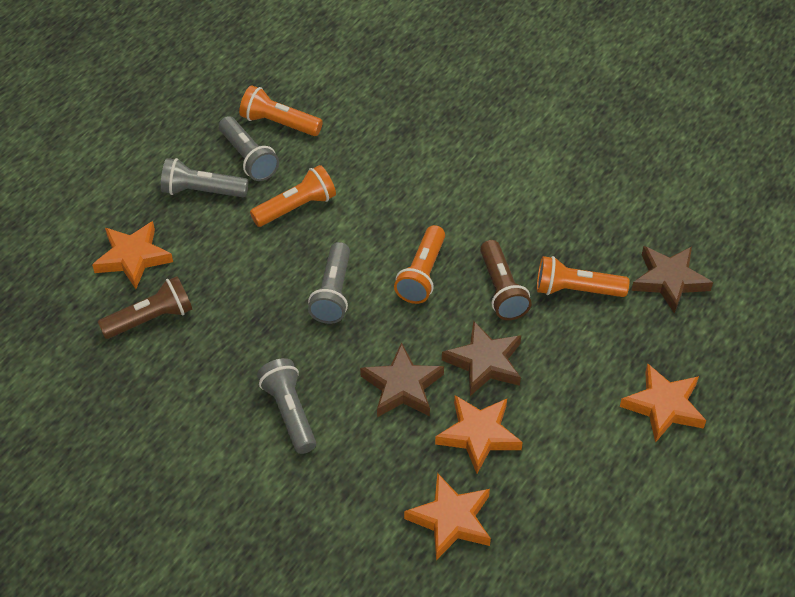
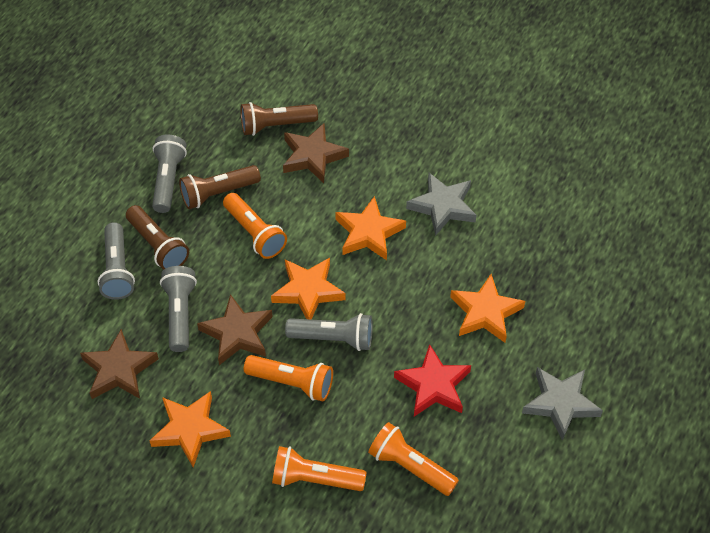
brown flashlight: [98,276,192,339] [480,240,532,320] = 2 -> [126,205,189,270] [179,165,261,209] [240,102,318,136] = 3
grey star: none = 0 -> [406,173,476,236] [522,367,603,441] = 2
red star: none = 0 -> [394,344,471,417] = 1

